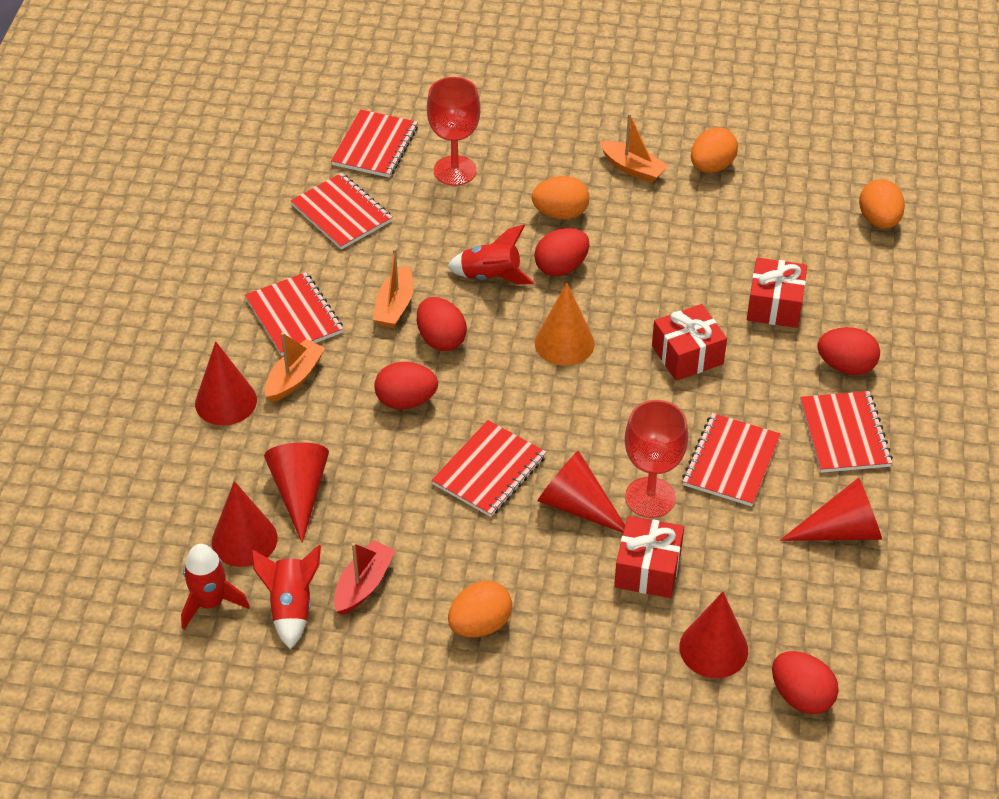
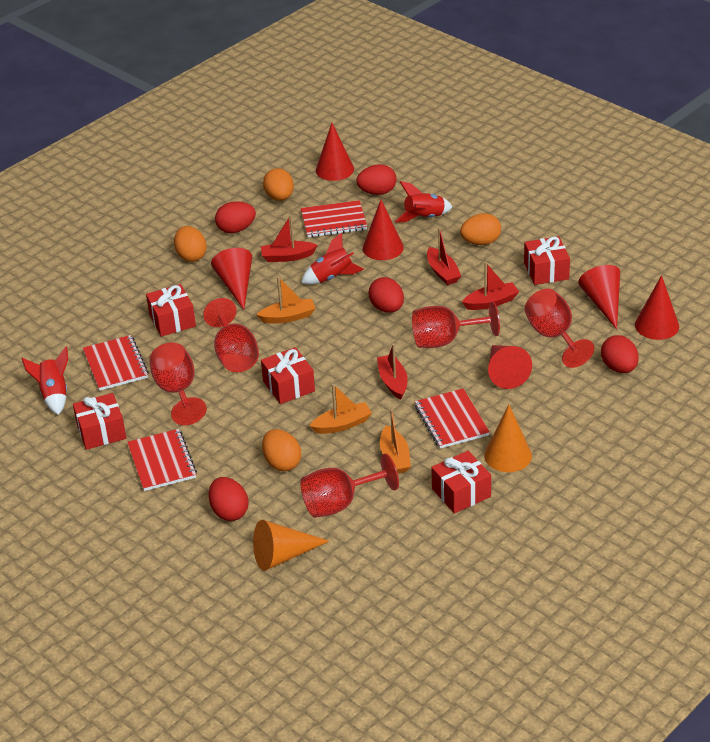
orange cone: [535,283,595,366] = 1 -> [253,520,329,571] [484,405,532,472] = 2
red boat: [334,540,395,615] = 1 -> [261,215,318,262] [377,344,408,400] [427,227,461,285] [462,262,519,310] = 4
red gift: [614,516,684,598] [652,304,727,381] [747,258,807,328] = 3 -> [73,393,126,450] [146,284,196,337] [261,347,315,404] [431,451,491,514] [524,236,570,285] = 5
red goblet: [427,77,480,186] [625,400,688,518] = 2 -> [149,342,207,425] [203,298,259,372] [301,454,399,518] [412,302,500,348] [525,289,594,368] = 5
red notebook: [245,272,343,356] [290,173,393,250] [331,109,418,178] [431,420,546,517] [682,413,781,506] [800,391,893,473] = 6 -> [83,335,149,391] [127,429,197,491] [301,200,367,237] [415,388,490,449] = 4

